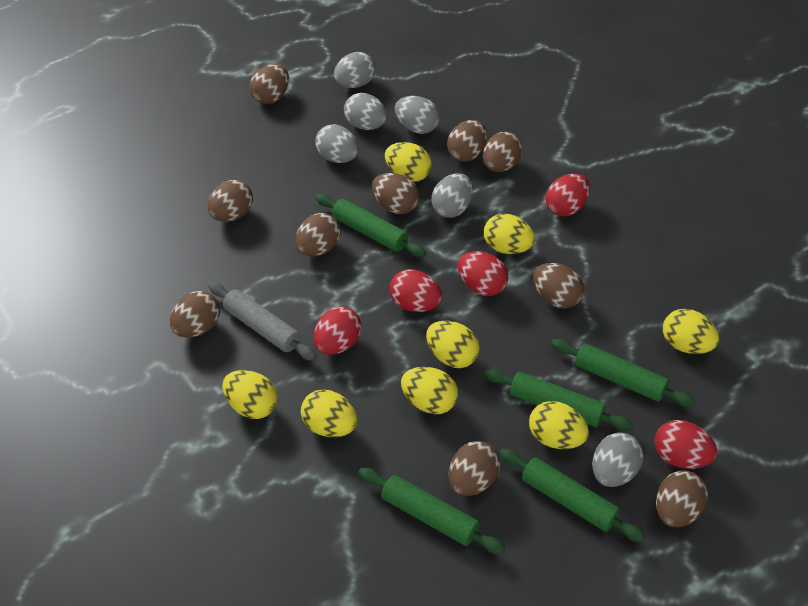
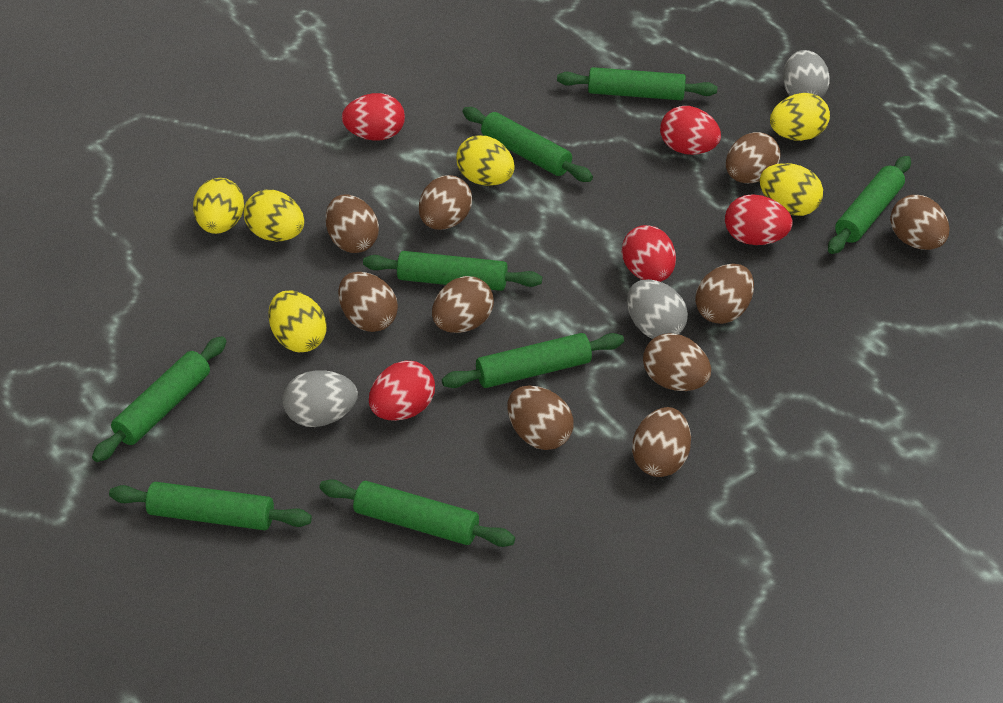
green rolling pin: [316,194,426,257] [358,468,505,554] [484,368,634,431] [499,448,646,542] [551,339,695,407] = 5 -> [92,336,226,462] [109,482,312,530] [319,479,515,547] [363,251,542,291] [442,333,624,388] [462,107,593,182] [557,67,717,100] [828,156,911,254] = 8
grey egg: [315,124,359,163] [334,52,375,88] [344,93,387,130] [395,96,440,134] [431,173,473,218] [592,432,643,487] = 6 -> [283,370,358,427] [627,279,688,339] [783,50,830,98] = 3
grey rolling pin: [209,282,316,361] = 1 -> none = 0
yellow egg: [222,370,278,419] [301,389,357,437] [385,142,432,182] [401,367,458,414] [426,321,480,368] [484,214,535,254] [529,401,589,449] [663,309,719,354] = 8 -> [193,178,244,234] [244,189,304,242] [268,290,327,352] [456,135,515,186] [760,163,823,216] [770,93,830,141] = 6

